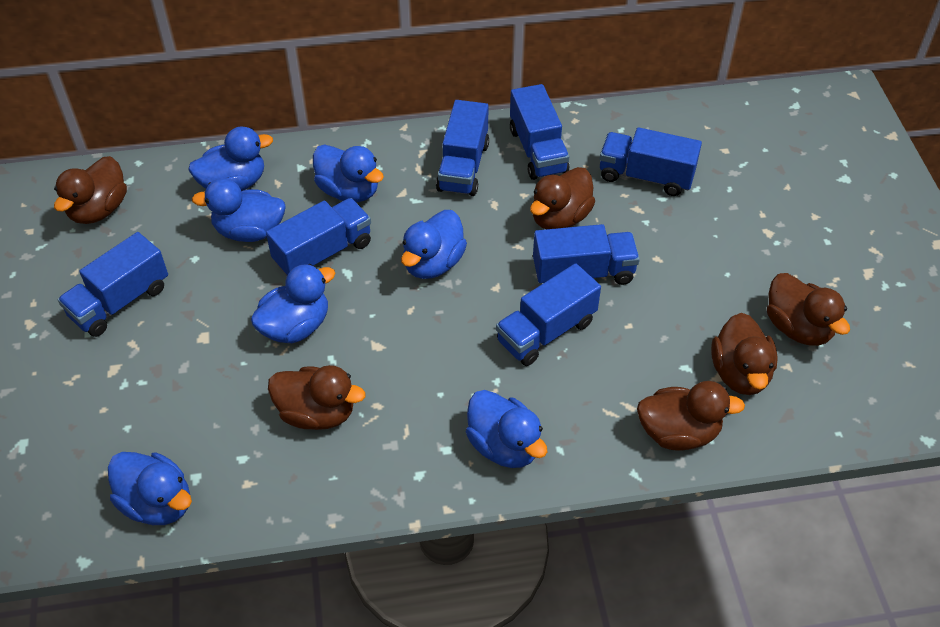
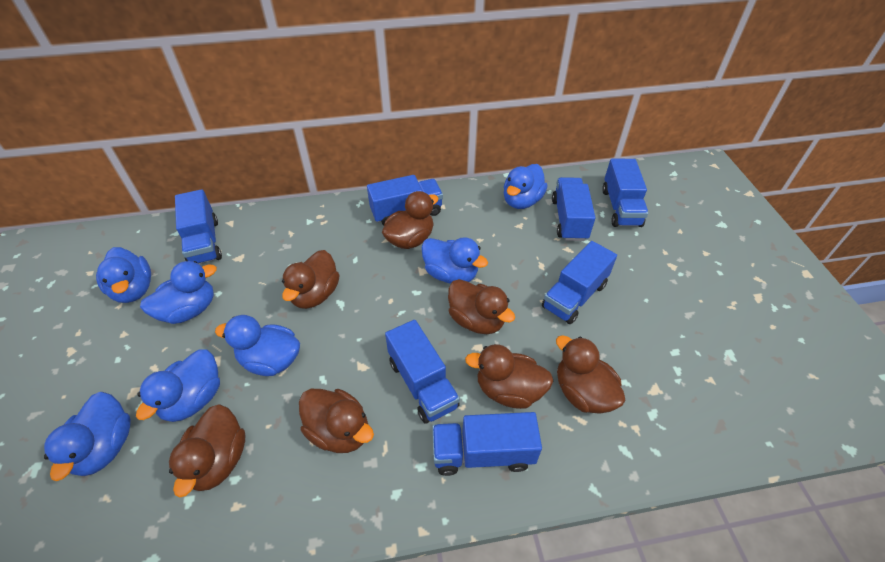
brown duck: [54,156,127,224] [268,365,365,430] [530,167,595,229] [637,381,745,451] [711,313,778,395] [767,273,850,346] = 6 -> [169,404,245,498] [282,250,339,309] [299,389,374,453] [382,191,439,249] [448,279,515,334] [465,344,553,409] [556,335,626,414] = 7

